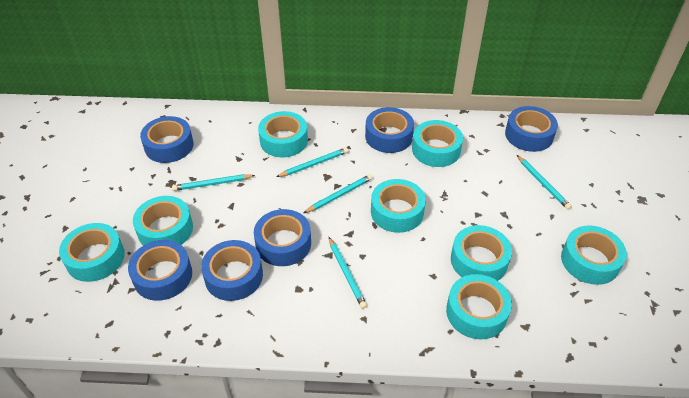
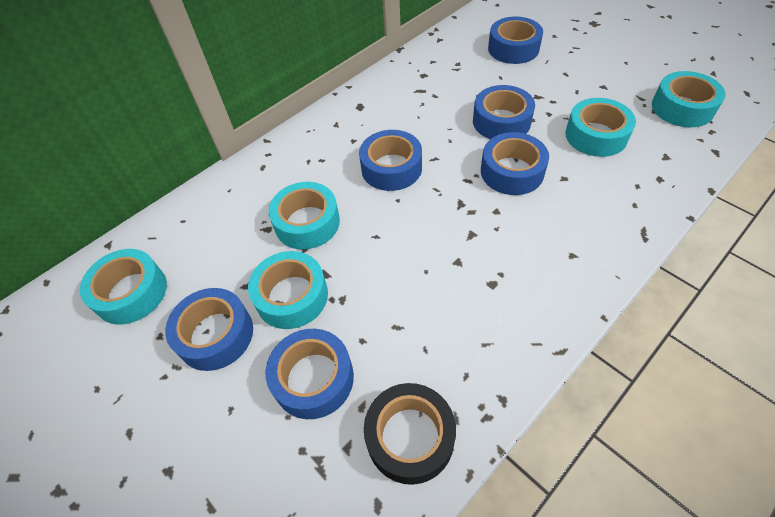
black tape: none = 0 -> [364,383,456,485] = 1
turquoise pencil: [172,174,255,191] [276,147,348,177] [304,174,372,213] [329,237,367,309] [517,155,572,210] = 5 -> none = 0
turquoise tape: [59,223,125,282] [133,196,193,245] [258,111,308,157] [371,179,426,233] [412,120,463,167] [446,274,512,339] [451,225,512,281] [561,225,627,285] = 8 -> [80,249,167,325] [248,251,328,329] [268,182,340,249] [565,98,636,157] [652,71,726,127] = 5

